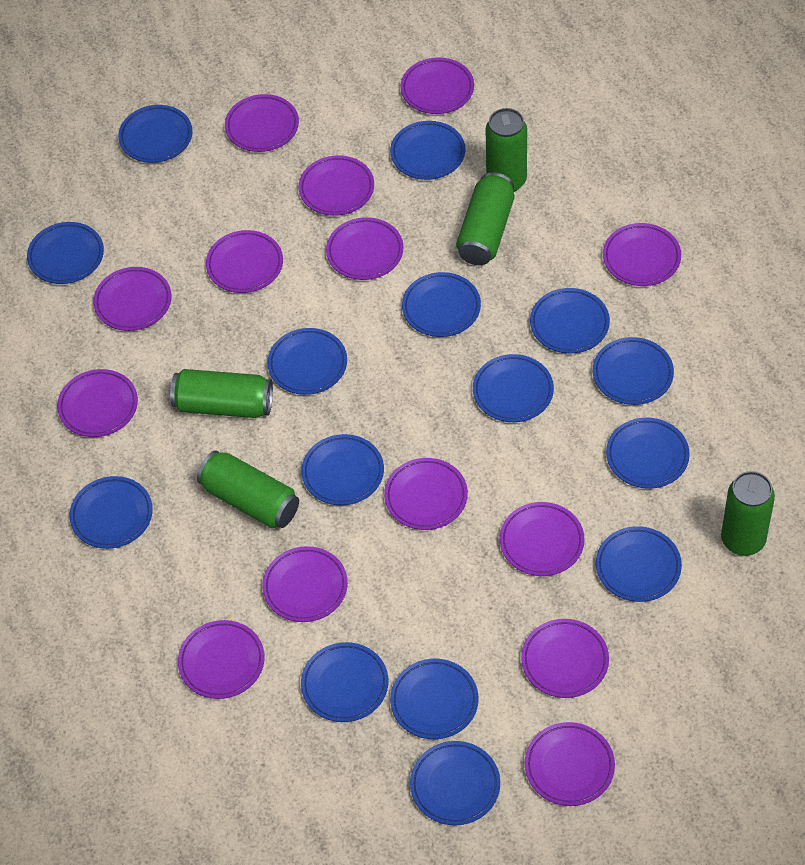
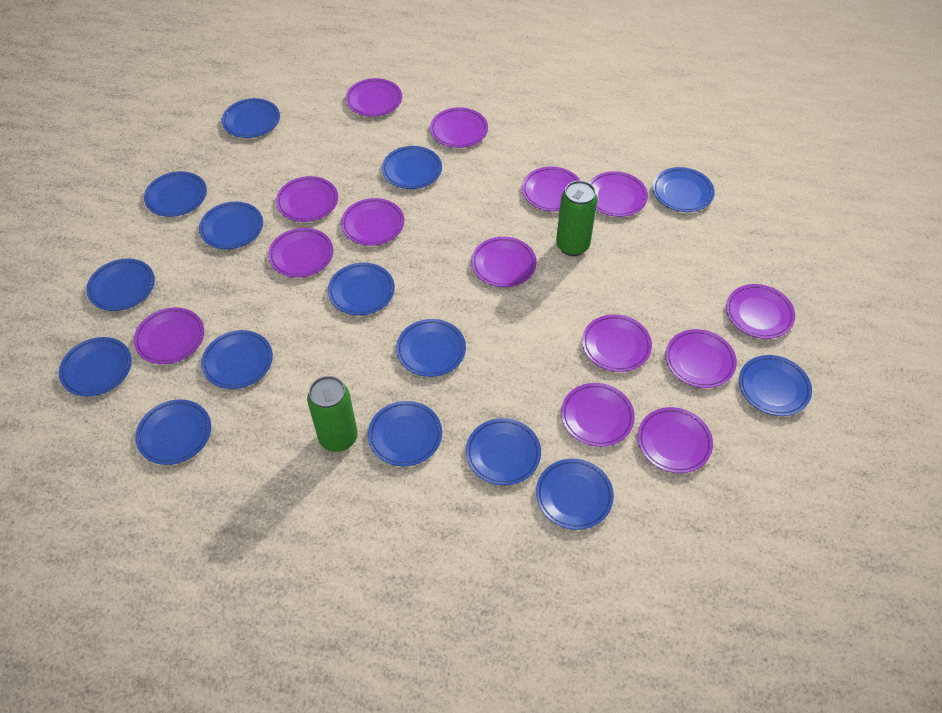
green can: [170,369,273,418] [197,450,299,528] [456,172,514,265] [486,108,527,192] [721,471,775,556] = 5 -> [307,376,358,452] [556,180,598,256] = 2

